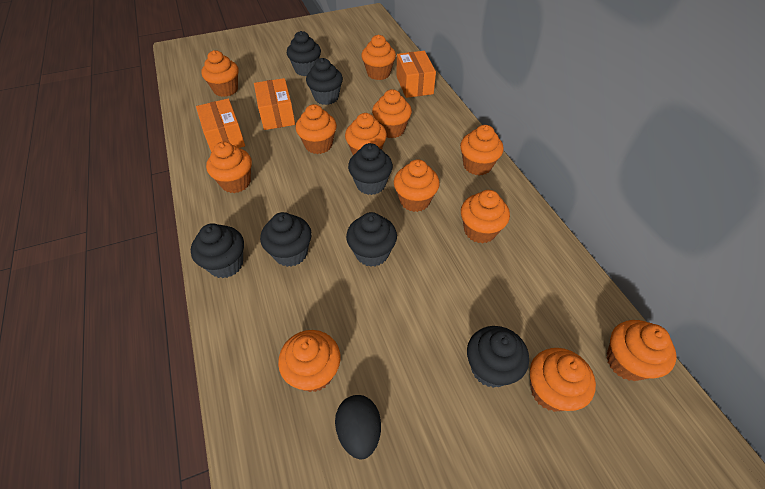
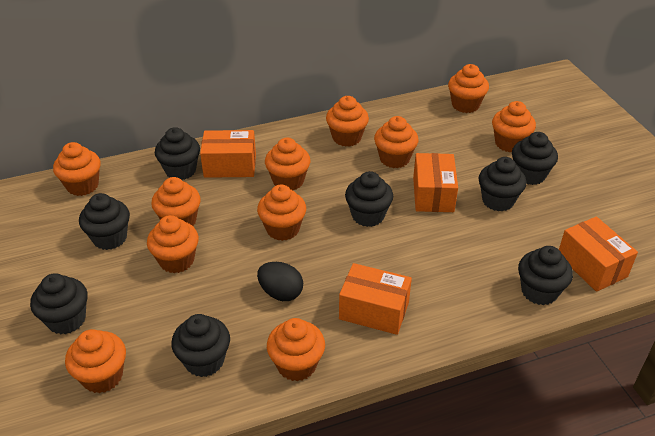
black cupcake: [191,223,244,278] [260,212,312,267] [287,31,321,76] [306,58,343,105] [346,212,397,267] [348,143,393,195] [467,326,529,388] = 7 -> [30,273,88,335] [79,193,130,250] [155,127,200,180] [171,314,230,377] [345,171,393,227] [479,157,526,212] [512,132,558,185] [518,246,573,305] = 8
orange box: [196,98,245,153] [254,78,295,130] [396,51,436,98] = 3 -> [200,130,256,178] [339,263,412,335] [413,153,458,212] [559,217,638,292] = 4
orange cupcake: [202,50,238,97] [206,142,252,193] [278,330,341,392] [296,104,337,154] [345,113,387,155] [361,35,396,80] [372,89,412,138] [394,159,440,212] [460,125,504,176] [461,190,510,243] [530,348,596,412] [607,320,677,381] = 12 -> [53,142,101,196] [65,329,126,393] [147,215,199,273] [151,177,201,226] [257,184,306,241] [265,138,310,190] [267,318,325,381] [326,96,369,147] [374,116,419,168] [448,64,489,113] [492,101,536,152] = 11

